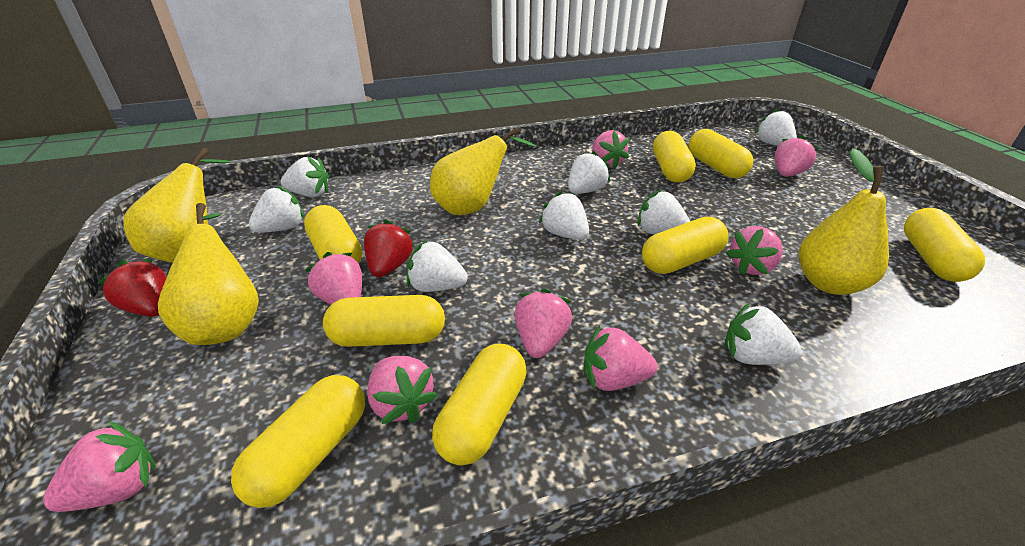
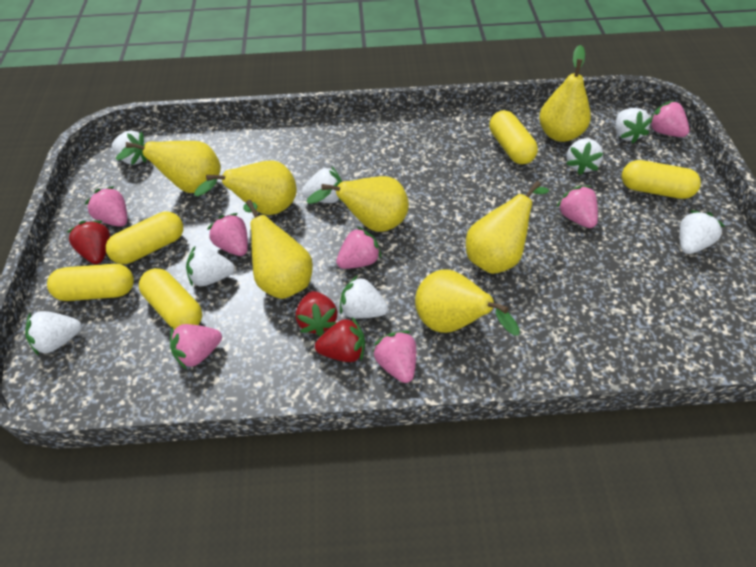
pink strawberry: [43,421,156,512] [305,252,362,305] [367,356,438,424] [515,289,572,358] [584,325,658,391] [592,130,629,169] [726,226,783,275] [775,135,818,177] = 8 -> [85,186,127,227] [170,324,222,370] [208,213,248,256] [336,227,381,269] [373,331,416,383] [557,186,598,228] [650,101,689,137] = 7
red strawberry: [98,259,166,317] [364,220,415,277] = 2 -> [67,220,110,264] [296,291,338,336] [315,317,365,362] = 3
yellow capsule: [231,375,365,508] [304,205,362,264] [323,295,445,347] [432,343,527,466] [642,217,729,274] [653,131,696,183] [689,129,753,178] [904,208,985,282] = 8 -> [47,264,134,301] [106,212,183,264] [139,268,202,330] [490,110,538,164] [622,160,701,199] = 5
yellow pear: [123,148,231,263] [158,203,259,345] [430,127,536,215] [799,148,889,295] = 4 -> [116,141,221,193] [194,160,297,215] [243,200,313,299] [306,176,409,232] [415,270,520,336] [466,181,549,274] [539,45,591,142] = 7

